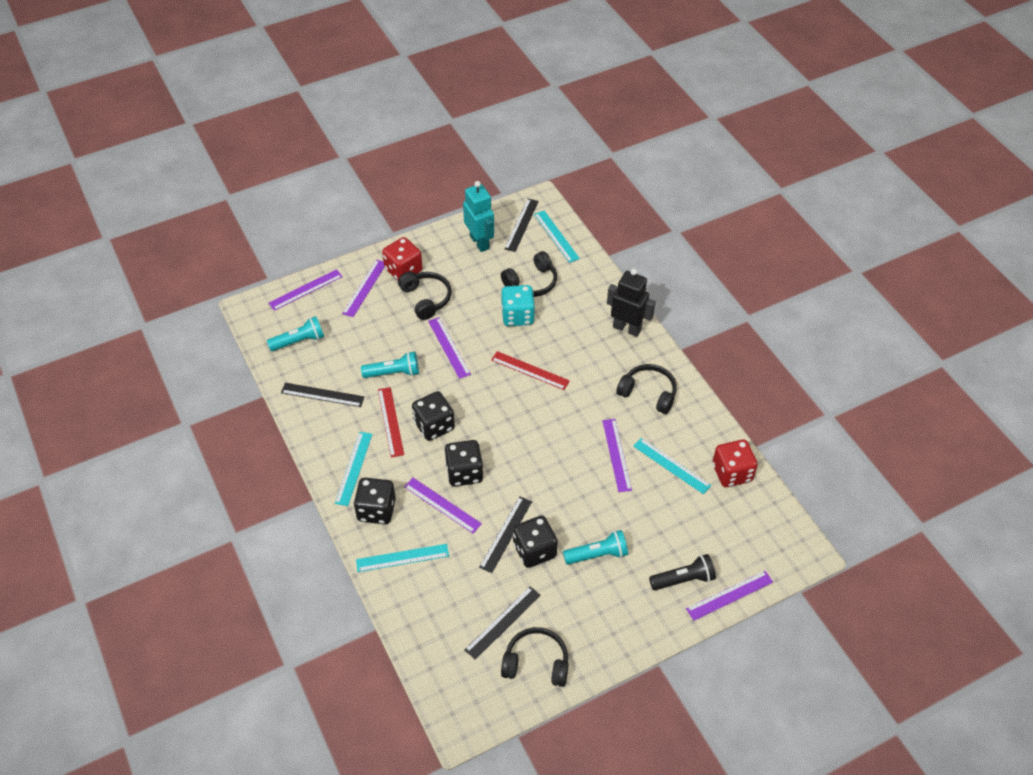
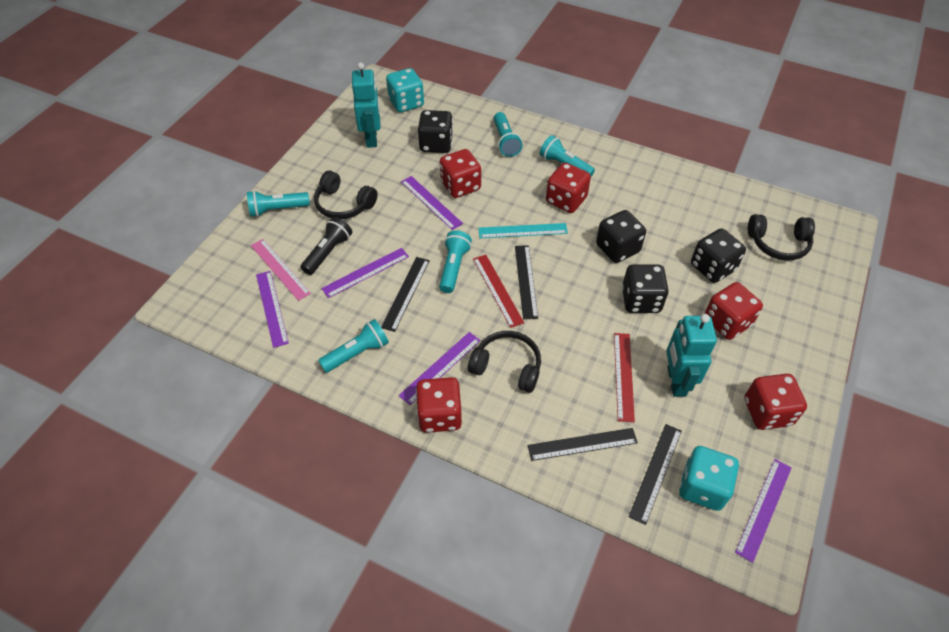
black headphones: [398,271,451,320] [501,251,557,297] [501,627,569,687] [616,364,677,414] = 4 -> [314,171,378,219] [468,331,541,393] [748,214,815,261] = 3
black robot: [607,269,656,337] = 1 -> none = 0
pink ruler: none = 0 -> [251,239,311,301] = 1
purple ruler: [269,269,343,311] [342,259,384,317] [404,478,482,533] [428,317,471,379] [602,419,632,492] [686,571,773,621] = 6 -> [256,271,289,348] [321,248,409,298] [399,332,481,405] [401,176,463,230] [735,459,792,563] = 5
red dice: [382,237,423,280] [712,440,758,487] = 2 -> [416,377,462,433] [440,149,481,198] [546,163,591,213] [704,282,763,340] [744,374,807,430] = 5
turquoise dice: [501,285,535,326] = 1 -> [386,68,424,112] [679,446,739,511] = 2
turquoise flashlight: [267,316,324,351] [361,352,419,378] [563,530,628,565] = 3 -> [247,190,310,217] [318,319,389,373] [439,230,472,293] [494,112,523,157] [540,135,595,177] = 5
turquoise robot: [463,181,494,252] = 1 -> [352,62,381,148] [666,314,717,397] = 2
turquoise ruler: [335,432,372,506] [356,544,449,572] [534,211,580,263] [633,438,712,494] = 4 -> [478,223,568,238] = 1

